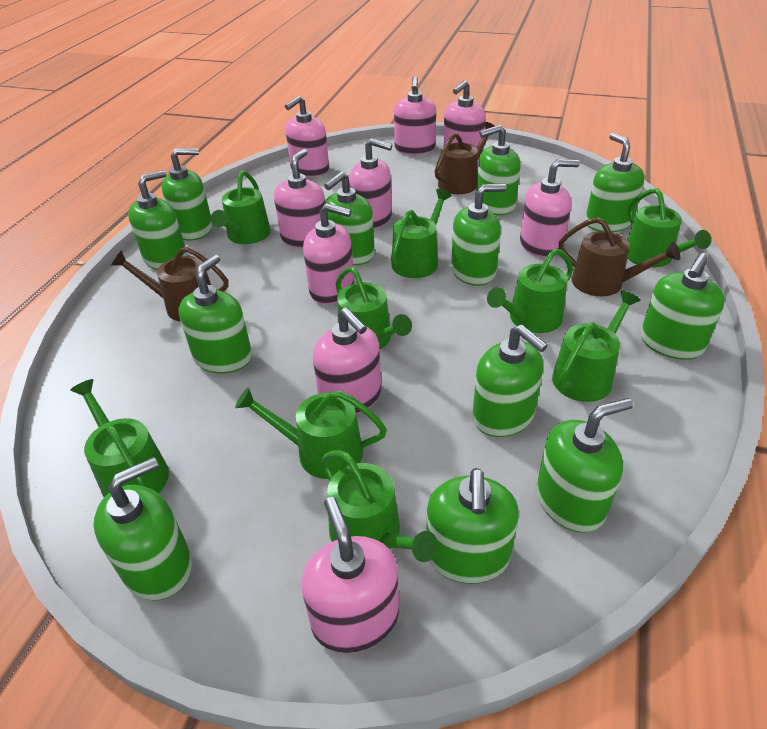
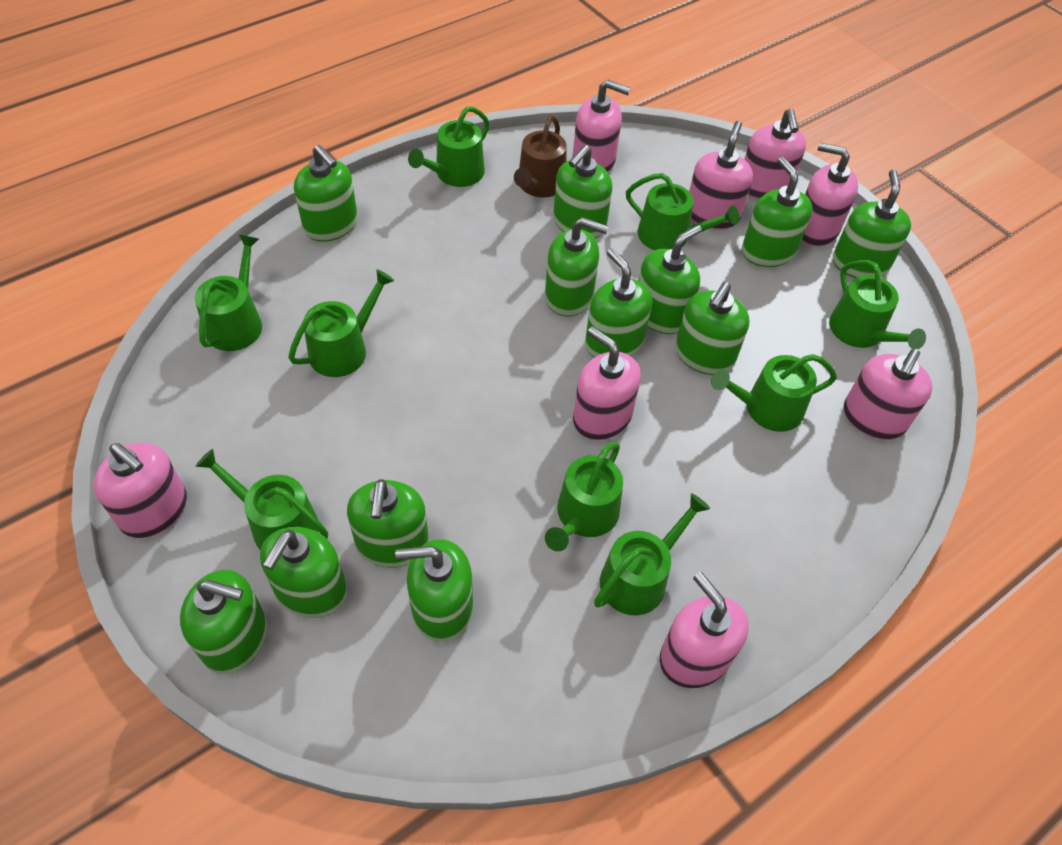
brown watering can: [111,247,228,322] [435,122,494,194] [559,217,681,296] = 3 -> [514,115,567,197] = 1
pink soap dispenser: [274,149,325,248] [285,96,329,177] [301,497,399,653] [303,203,354,304] [313,307,381,414] [349,138,392,229] [394,76,436,155] [443,80,486,158] [520,159,580,258] = 9 -> [94,443,187,538] [573,80,631,172] [573,327,641,440] [660,572,749,688] [689,121,753,230] [744,109,806,199] [802,143,858,246] [844,349,933,440] = 8

